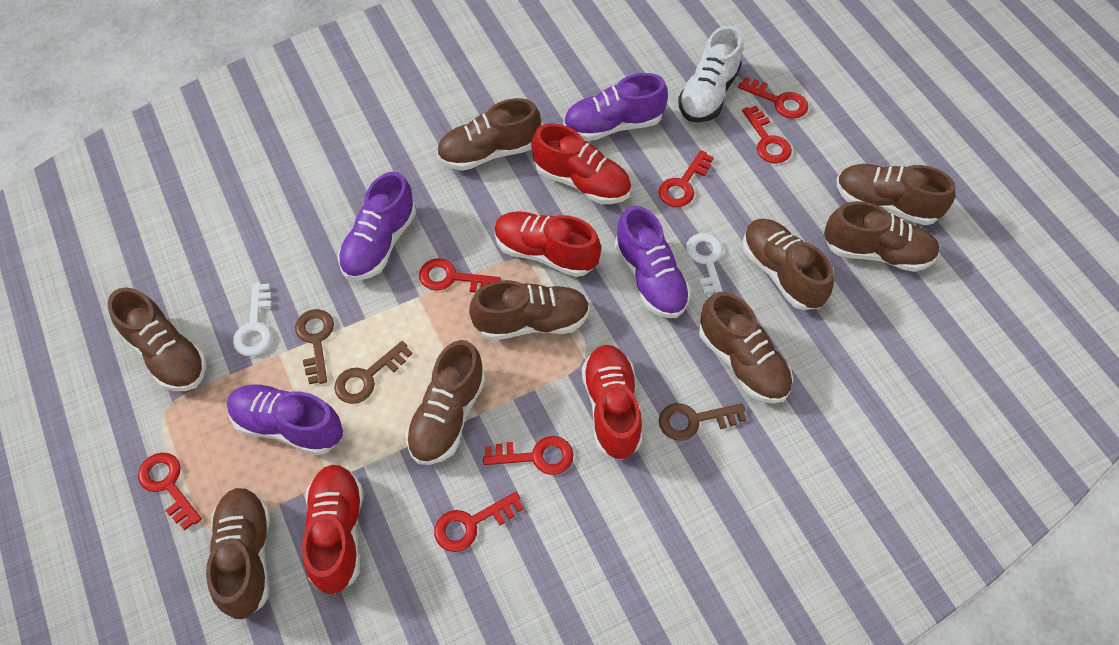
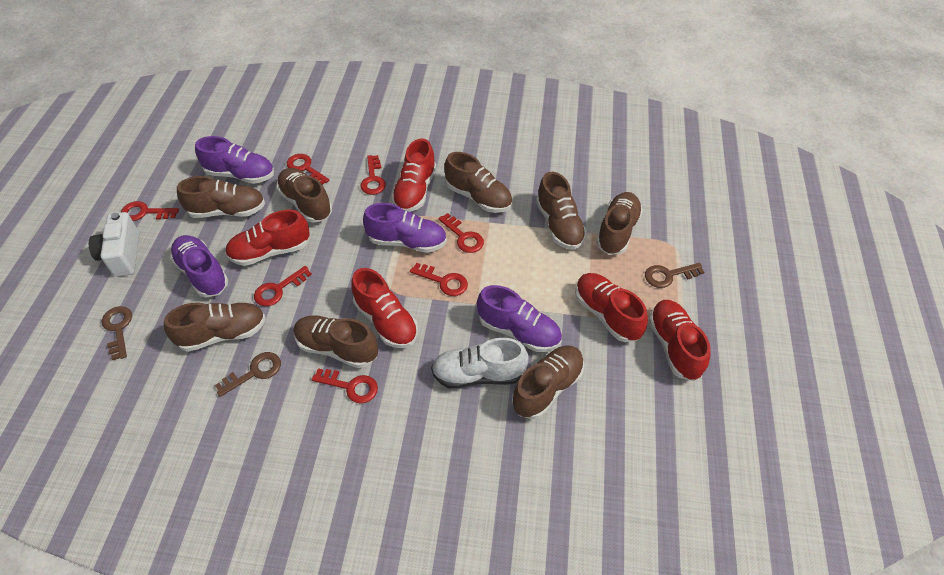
brown shoe: [108,287,207,391] [206,488,270,619] [405,340,486,465] [437,98,541,171] [469,280,590,340] [699,292,793,403] [743,219,834,310] [824,201,940,272] [836,164,955,225] = 9 -> [164,303,266,352] [177,176,265,218] [276,168,332,223] [294,315,378,368] [445,152,512,213] [512,346,584,419] [536,172,587,250] [596,192,643,255] = 8
red shoe: [302,465,363,594] [494,211,601,277] [531,123,631,204] [582,345,642,460] = 4 -> [225,209,310,266] [351,268,418,348] [391,139,436,212] [575,273,648,342] [648,300,711,381] = 5
white camera: none = 0 -> [89,212,139,277] = 1
white key: [233,283,272,356] [686,233,723,299] = 2 -> none = 0

